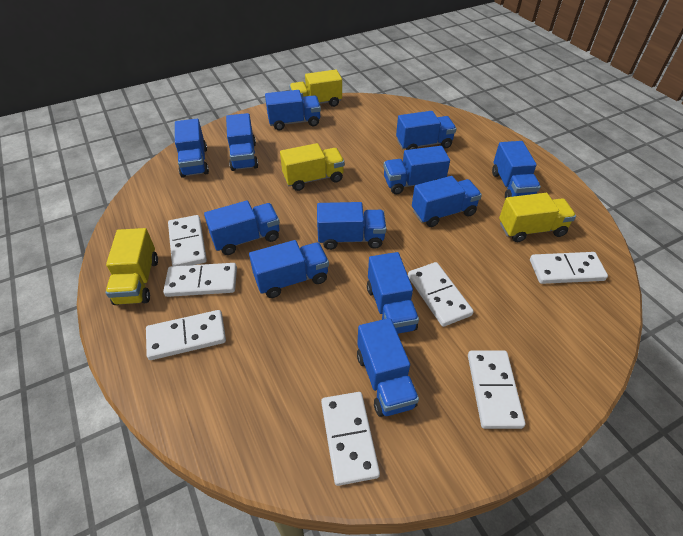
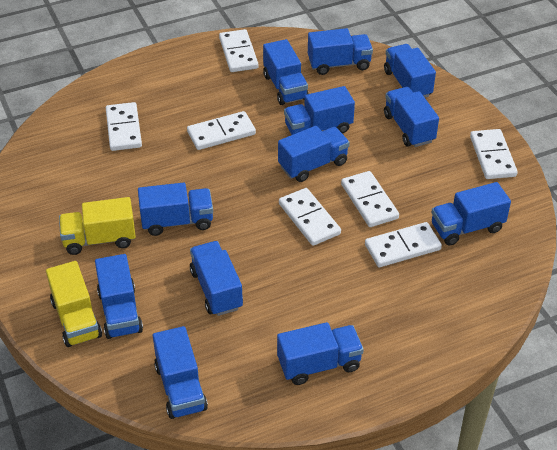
yellow truck: [106,228,158,305] [280,143,345,191] [289,70,342,107] [499,193,576,242] = 4 -> [46,261,102,347] [59,197,136,255] = 2

